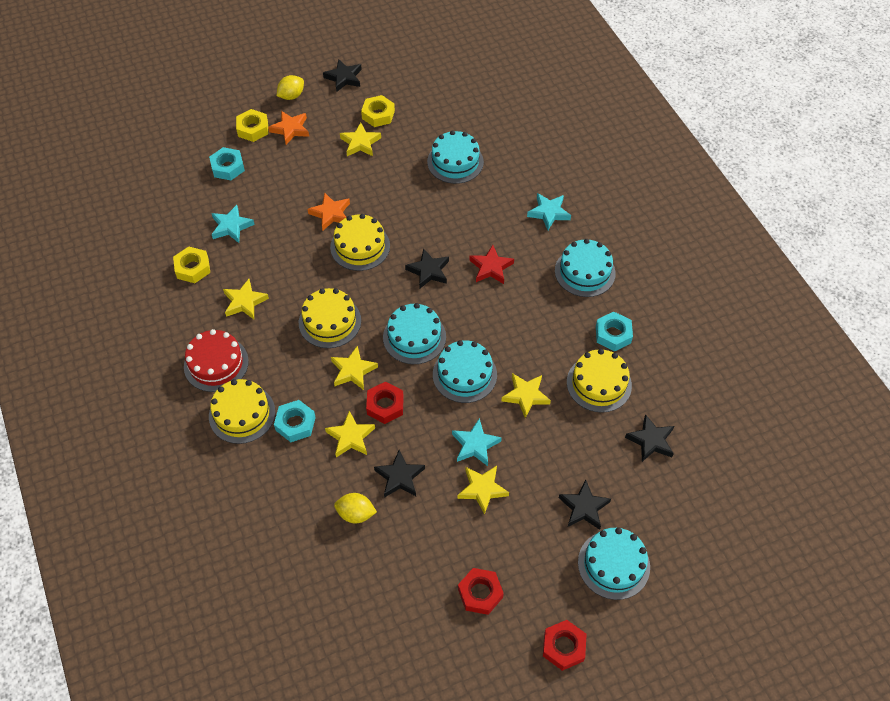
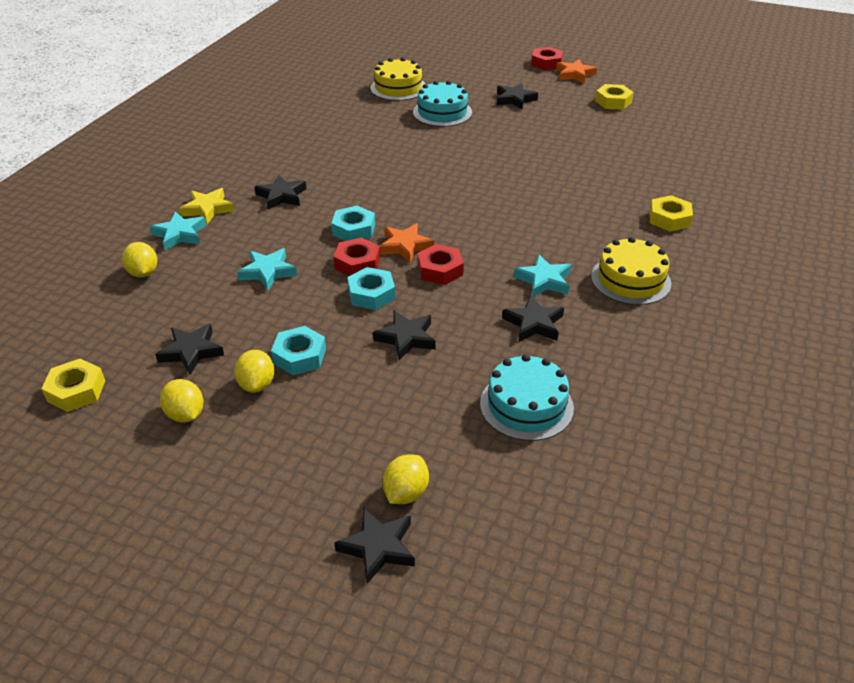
black star: [323,59,362,92] [374,450,425,498] [405,248,449,288] [559,480,611,530] [625,414,674,462] = 5 -> [155,324,224,375] [254,175,306,209] [334,507,415,584] [373,310,436,360] [497,83,538,109] [502,295,564,342] = 6
red cake: [184,329,249,392] = 1 -> none = 0
red star: [469,245,514,284] = 1 -> none = 0
turquoise cake: [383,303,446,364] [427,130,484,184] [433,340,497,403] [555,239,616,297] [578,528,650,600] = 5 -> [413,81,472,127] [480,354,574,441] = 2
yellow cake: [209,379,275,444] [299,288,361,348] [330,214,390,271] [567,349,632,413] = 4 -> [370,57,425,101] [591,237,671,305] = 2
yellow lemon: [277,75,304,100] [334,493,377,523] = 2 -> [122,242,157,278] [160,379,204,423] [234,350,275,393] [383,454,429,504] = 4
yellow star: [223,279,269,319] [325,411,375,457] [331,346,378,390] [340,123,381,156] [458,466,509,515] [502,373,551,418] = 6 -> [179,188,234,224] = 1

